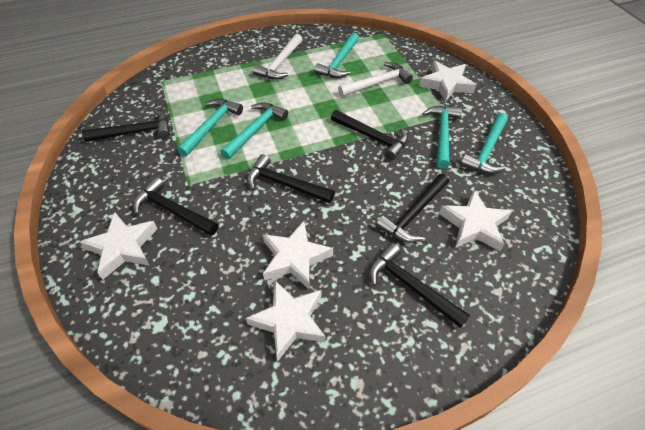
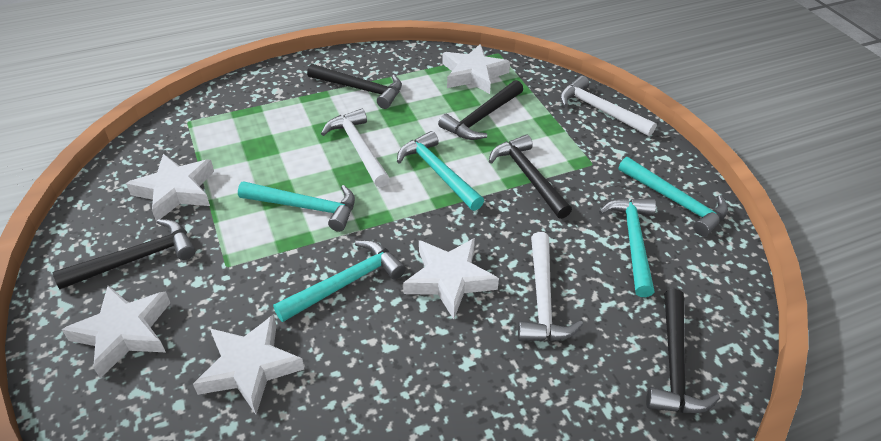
black hammer: [82,110,170,142] [133,177,218,236] [247,154,335,203] [331,110,408,160] [369,243,470,328] [376,174,449,242] = 6 -> [53,219,195,289] [307,64,402,109] [438,80,523,140] [489,135,572,219] [646,289,720,413] = 5
white hammer: [253,34,303,80] [338,62,413,97] = 2 -> [321,109,390,187] [518,232,583,341] [560,76,657,137] = 3

